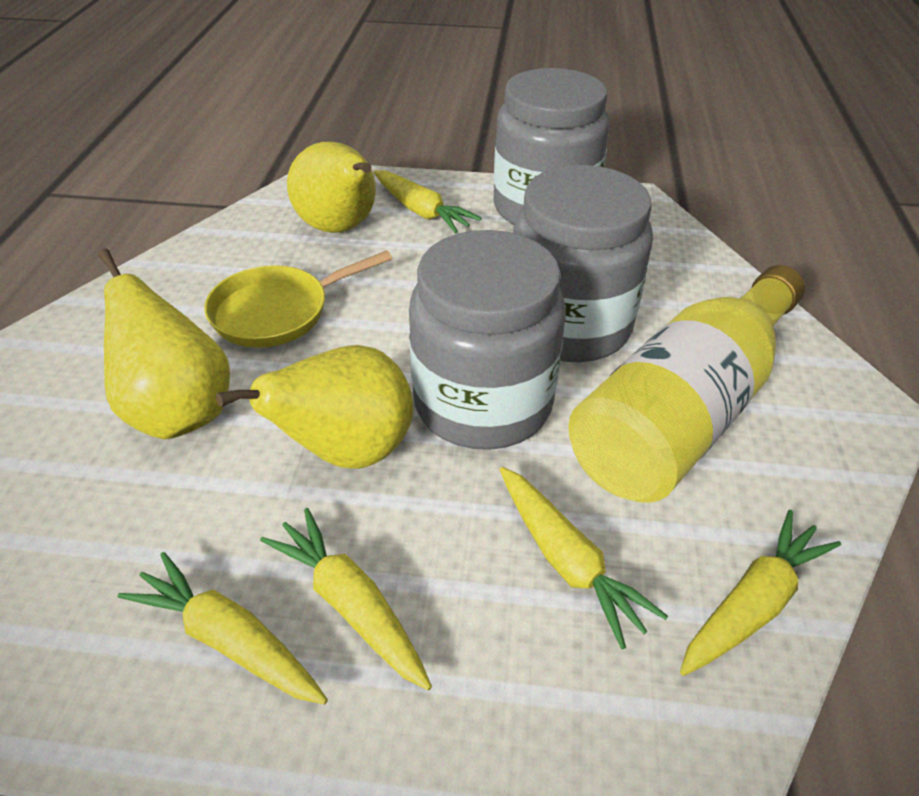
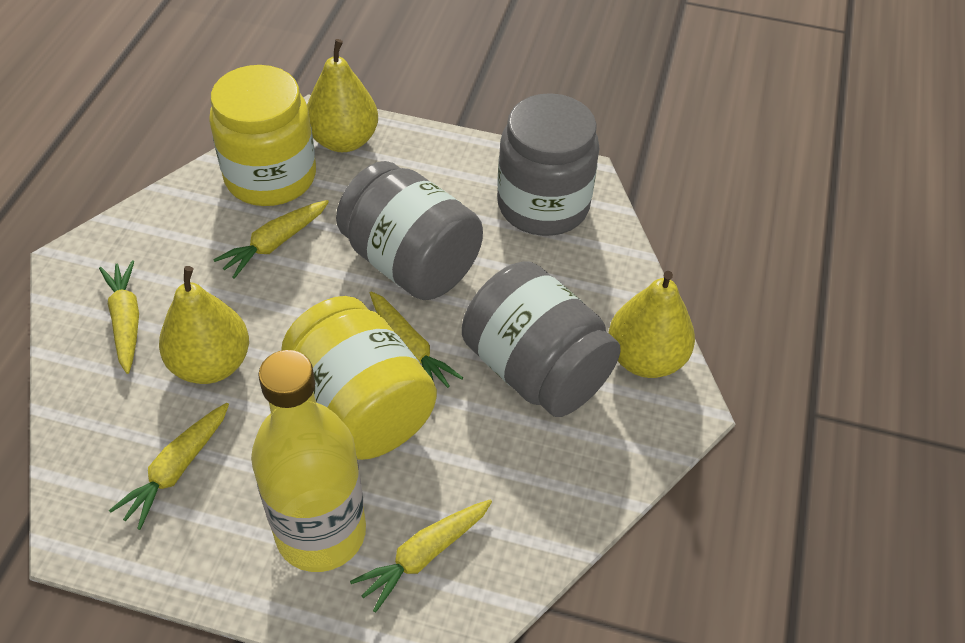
yellow jar: none = 0 -> [209,65,316,206] [281,296,437,460] = 2
yellow pan: [204,250,392,348] = 1 -> none = 0

